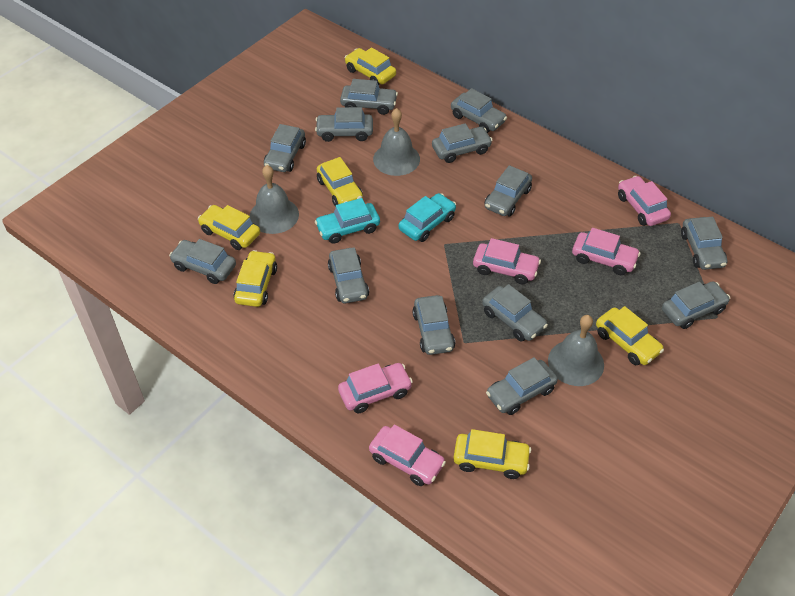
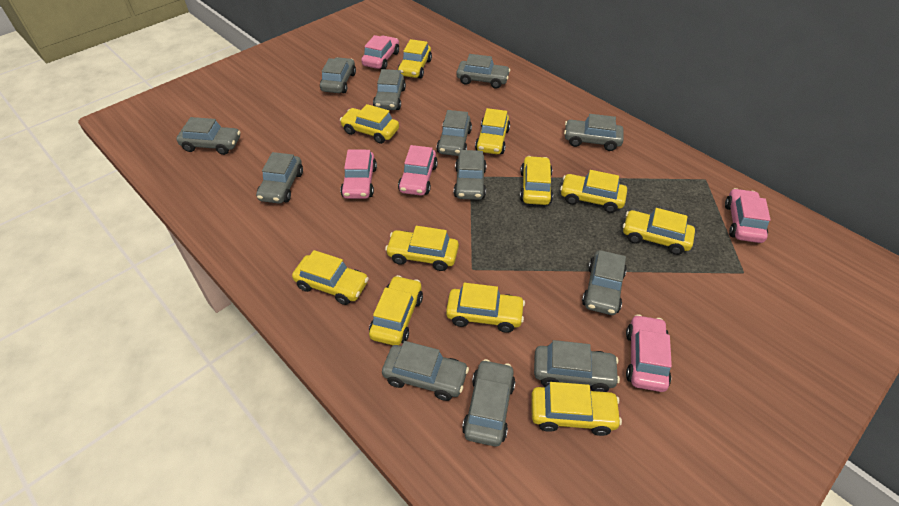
grey bell: [249,165,299,234] [373,108,420,176] [548,315,604,386] = 3 -> none = 0
grey car: [169,239,236,284] [264,124,306,172] [315,107,373,142] [328,247,369,303] [340,79,398,115] [412,295,455,355] [432,123,493,163] [451,88,507,133] [482,284,548,342] [484,165,532,216] [486,357,558,415] [662,282,730,329] [681,217,727,270] = 13 -> [176,117,240,155] [256,152,303,203] [320,57,356,93] [373,69,406,110] [382,341,469,401] [437,110,472,156] [454,150,487,200] [457,54,510,89] [462,359,516,446] [534,340,620,392] [564,114,624,151] [582,250,627,315] = 12
turquoise car: [315,198,380,244] [399,193,456,242] = 2 -> none = 0
yellow car: [198,205,260,250] [234,250,277,307] [317,157,363,207] [345,47,396,85] [453,429,531,479] [596,306,664,365] = 6 -> [292,250,369,305] [340,104,399,144] [369,275,423,345] [385,226,459,271] [398,39,432,78] [446,283,525,333] [475,108,510,154] [520,156,553,205] [531,382,622,436] [560,170,627,213] [623,208,695,255] = 11

